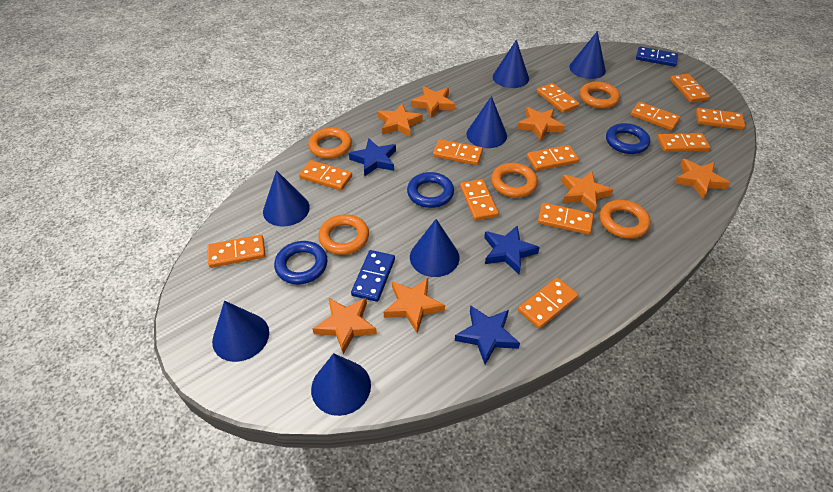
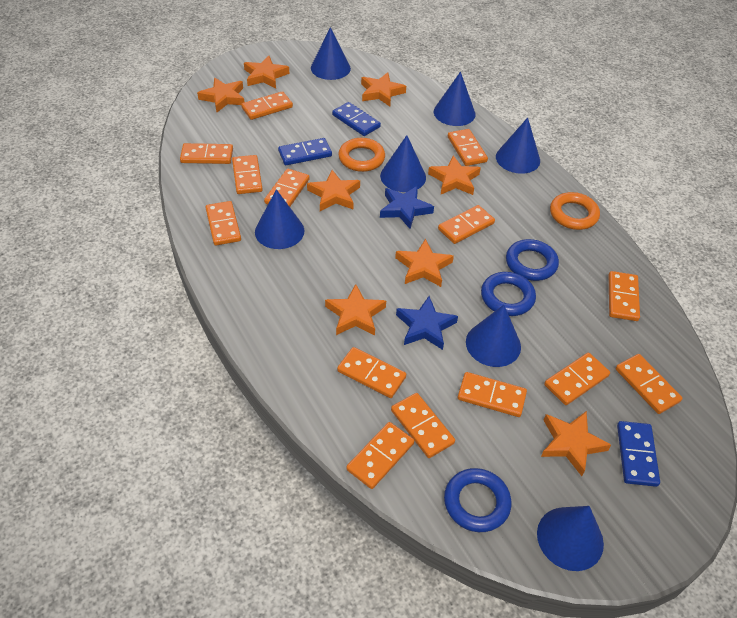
blue domino: [351,250,395,302] [636,46,678,67] = 2 -> [278,138,332,165] [332,102,381,136] [617,421,660,487] = 3
blue star: [349,138,396,176] [455,305,520,364] [484,225,540,274] = 3 -> [380,186,434,229] [396,296,458,350] = 2
orange domino: [208,235,265,268] [299,160,352,191] [433,139,483,165] [460,179,499,221] [518,277,578,329] [527,145,579,171] [537,83,579,113] [538,203,594,235] [630,102,680,131] [657,133,710,152] [670,74,710,102] [696,108,745,130] = 12 -> [180,143,233,164] [206,201,241,246] [232,155,263,194] [241,91,293,120] [264,169,310,207] [337,347,406,398] [346,422,414,489] [391,393,455,458] [438,205,495,244] [448,129,488,166] [458,372,527,417] [544,353,610,405] [609,271,640,321] [616,354,683,414] = 14
orange ring: [308,127,352,159] [318,214,369,255] [491,163,538,198] [580,82,620,109] [600,200,651,239] = 5 -> [338,138,385,172] [550,192,600,230] = 2
orange star: [312,298,377,354] [378,103,423,137] [384,278,445,333] [411,86,455,118] [517,107,565,141] [561,171,614,213] [674,159,730,198] = 7 -> [197,78,244,112] [244,56,289,88] [307,170,360,211] [325,284,386,336] [361,72,406,106] [395,239,454,287] [428,155,481,195] [541,411,611,476] = 8

